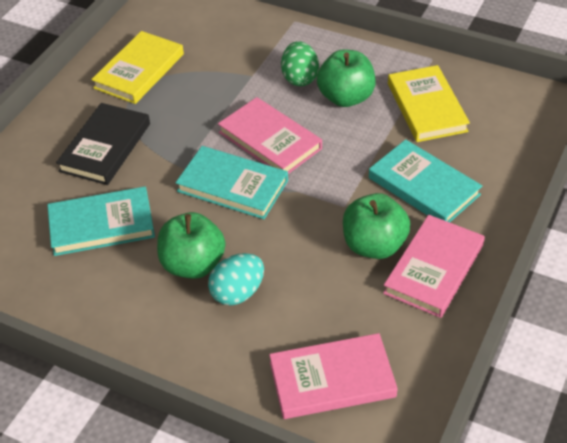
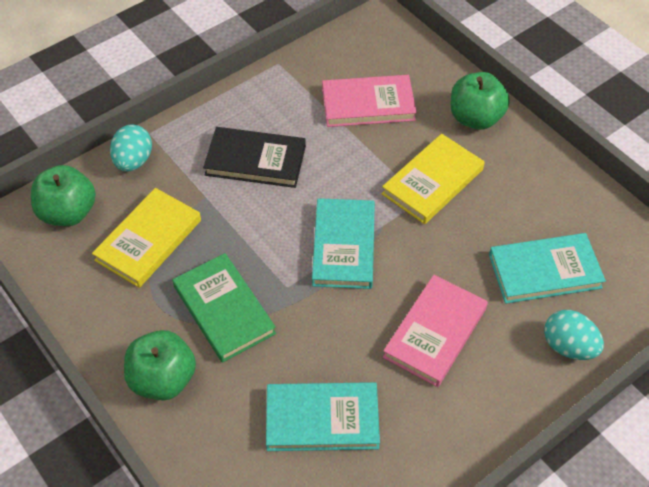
green book: none = 0 -> [172,253,276,363] = 1
green egg: [281,41,319,86] = 1 -> none = 0
pink book: [218,97,322,174] [269,333,398,419] [383,215,485,318] = 3 -> [322,75,417,127] [383,275,488,387] = 2
turquoise egg: [208,253,264,306] = 1 -> [110,125,152,171] [544,310,604,360] = 2

